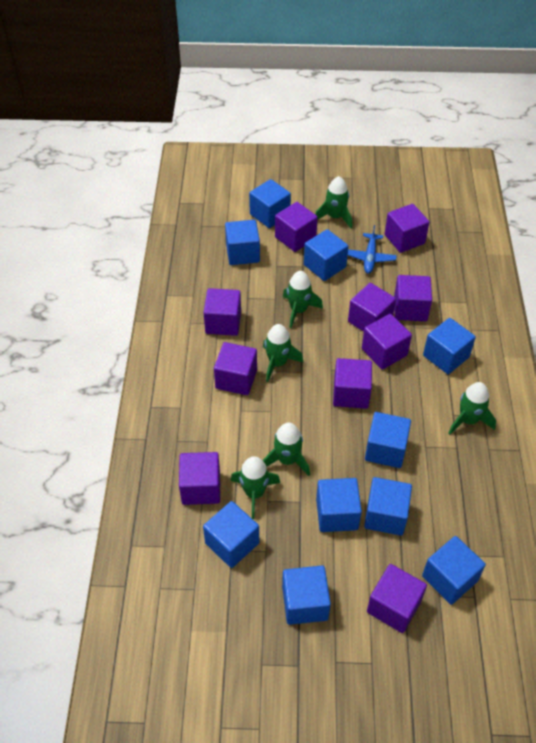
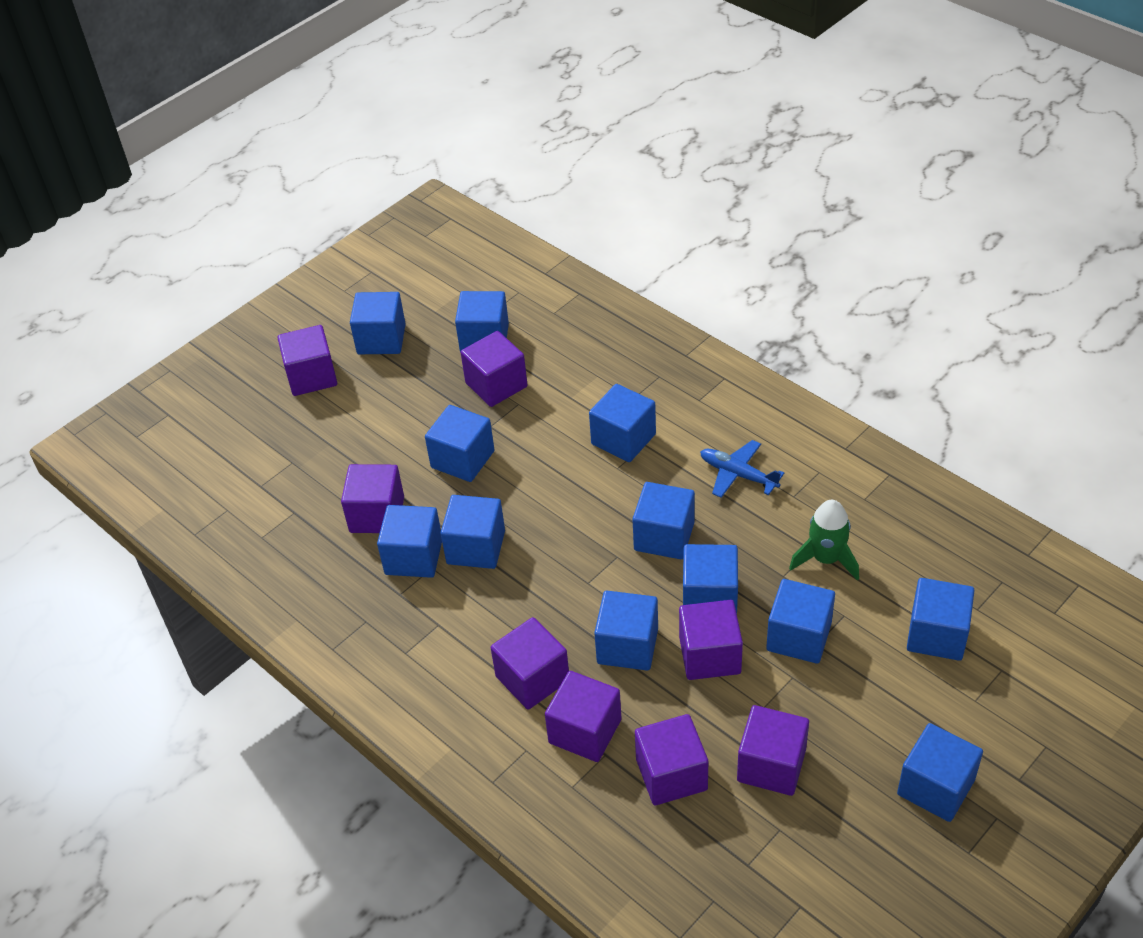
blue cube: [203,501,259,568] [225,220,260,265] [249,179,291,228] [282,566,331,625] [304,229,349,281] [316,478,362,532] [364,477,412,536] [365,412,411,468] [422,536,486,605] [423,318,476,374] = 10 -> [350,292,406,354] [377,505,442,578] [425,405,494,482] [441,495,505,569] [455,291,509,353] [589,384,656,462] [594,591,658,671] [632,482,695,559] [683,544,738,613] [766,579,835,664] [897,723,983,822] [907,578,975,661] = 12
green rocket: [231,456,280,519] [263,324,304,382] [263,423,310,476] [283,271,323,328] [315,176,352,229] [449,382,496,434] = 6 -> [789,500,859,580] = 1
purple cube: [179,452,220,505] [203,288,241,336] [214,342,257,395] [275,202,318,252] [333,358,372,409] [348,283,396,332] [362,314,412,370] [367,564,427,633] [385,204,429,253] [394,275,432,321] = 10 -> [277,325,337,396] [341,464,404,533] [461,331,527,407] [491,617,569,710] [545,671,621,762] [635,714,708,805] [679,600,743,680] [737,705,809,796] = 8

